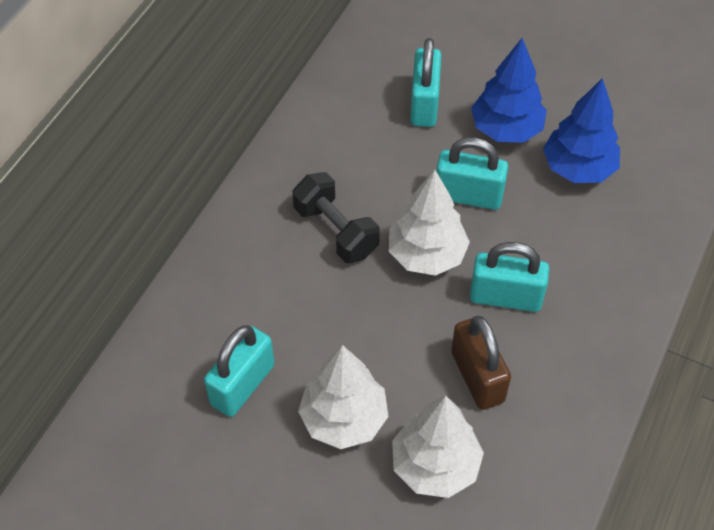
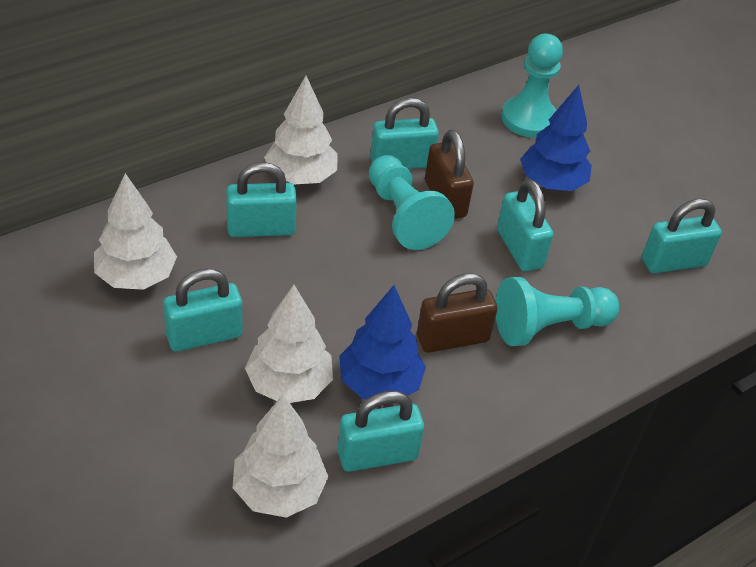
black dumbbell: [292,172,380,263] = 1 -> none = 0
brown padlock: [451,316,511,410] = 1 -> [417,273,497,353] [425,130,474,219] = 2
turquoise padlock: [204,325,274,417] [410,38,441,127] [436,137,508,210] [470,242,549,312] = 4 -> [163,268,242,352] [226,162,297,237] [338,391,424,472] [370,98,439,169] [497,179,553,271] [642,199,722,274] = 6
turquoise pawn: none = 0 -> [369,155,455,250] [496,277,619,346] [502,34,563,138] = 3
white tree: [298,345,389,449] [389,170,470,276] [392,396,484,498] = 3 -> [94,173,177,290] [233,395,328,518] [245,285,333,403] [264,76,338,184] = 4

